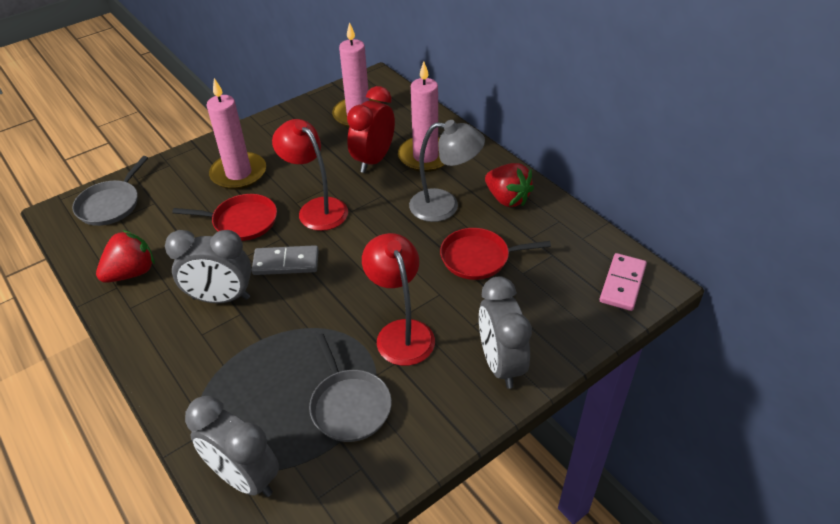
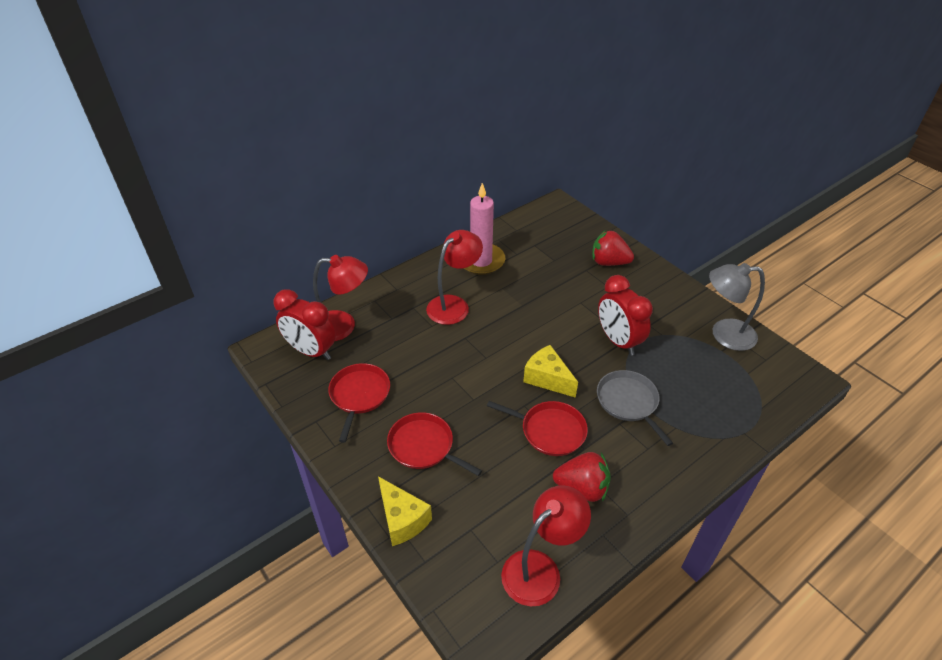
grey clock: [165,230,251,303] [185,396,279,497] [479,277,532,389] = 3 -> none = 0
grey domino: [252,245,319,275] = 1 -> none = 0
grey pan: [72,156,148,226] [309,334,392,442] = 2 -> [597,370,673,446] = 1
pink candle: [206,78,266,190] [332,22,381,128] [398,61,445,172] = 3 -> [464,183,505,275] = 1
pink domino: [600,253,647,311] = 1 -> none = 0
red clock: [347,86,395,173] = 1 -> [274,289,336,360] [598,275,653,355] = 2
red lamp: [272,119,348,231] [362,233,435,366] = 2 -> [313,255,368,341] [426,230,483,325] [501,485,591,606] = 3
red pan: [172,194,277,241] [440,228,551,280] = 2 -> [328,363,390,443] [387,412,482,476] [487,401,588,456] = 3
yellow cheese: none = 0 -> [378,476,432,546] [523,345,578,398] = 2

